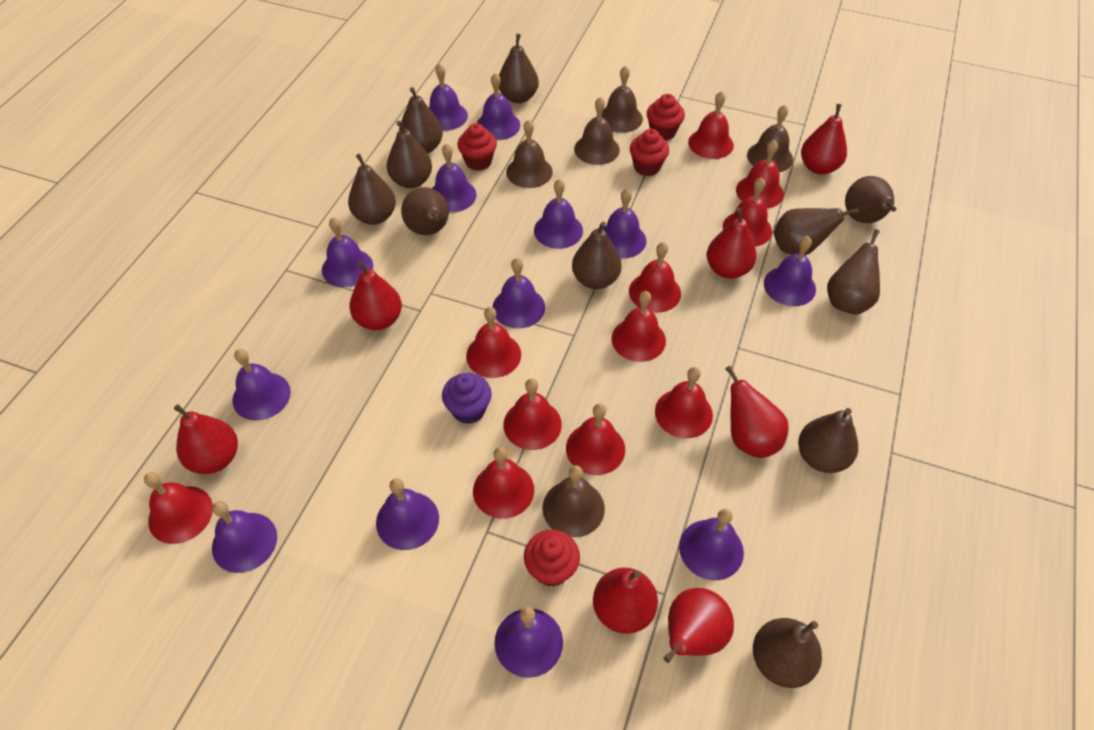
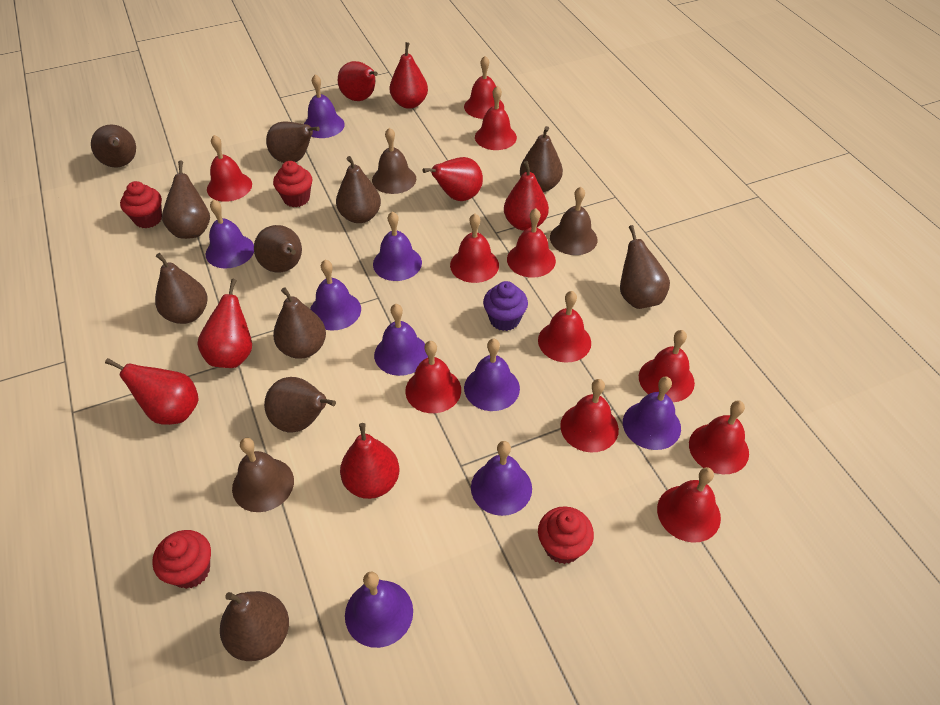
brown bell: [506,120,553,188] [542,465,605,537] [574,97,620,165] [601,66,643,133] [747,105,793,172] = 5 -> [232,438,294,512] [372,127,416,194] [550,187,597,255] = 3
purple bell: [212,501,277,573] [232,349,291,420] [322,217,373,287] [376,478,439,550] [429,64,468,131] [432,143,477,213] [477,73,520,140] [493,258,545,329] [494,607,563,678] [534,179,583,249] [602,189,646,258] [679,509,744,580] [764,236,816,306] = 13 -> [206,199,254,268] [304,74,345,138] [310,260,361,331] [345,572,413,648] [373,212,422,281] [374,304,428,376] [464,339,520,411] [471,441,532,516] [623,377,681,450] = 9

